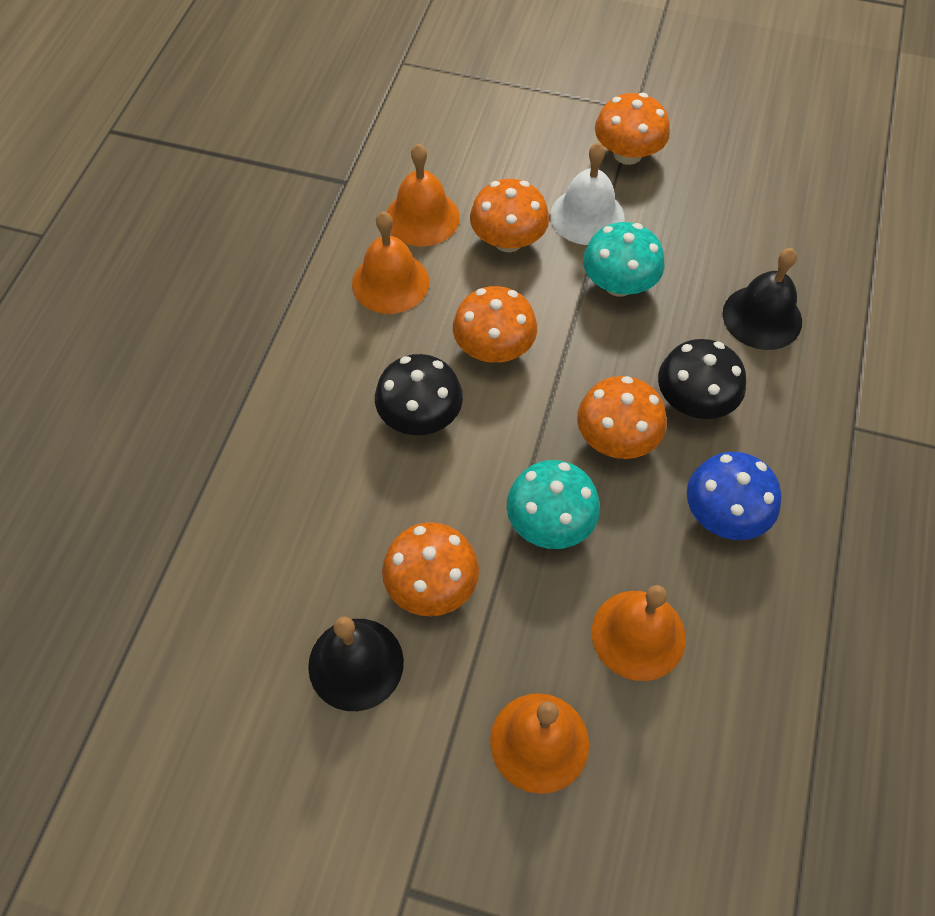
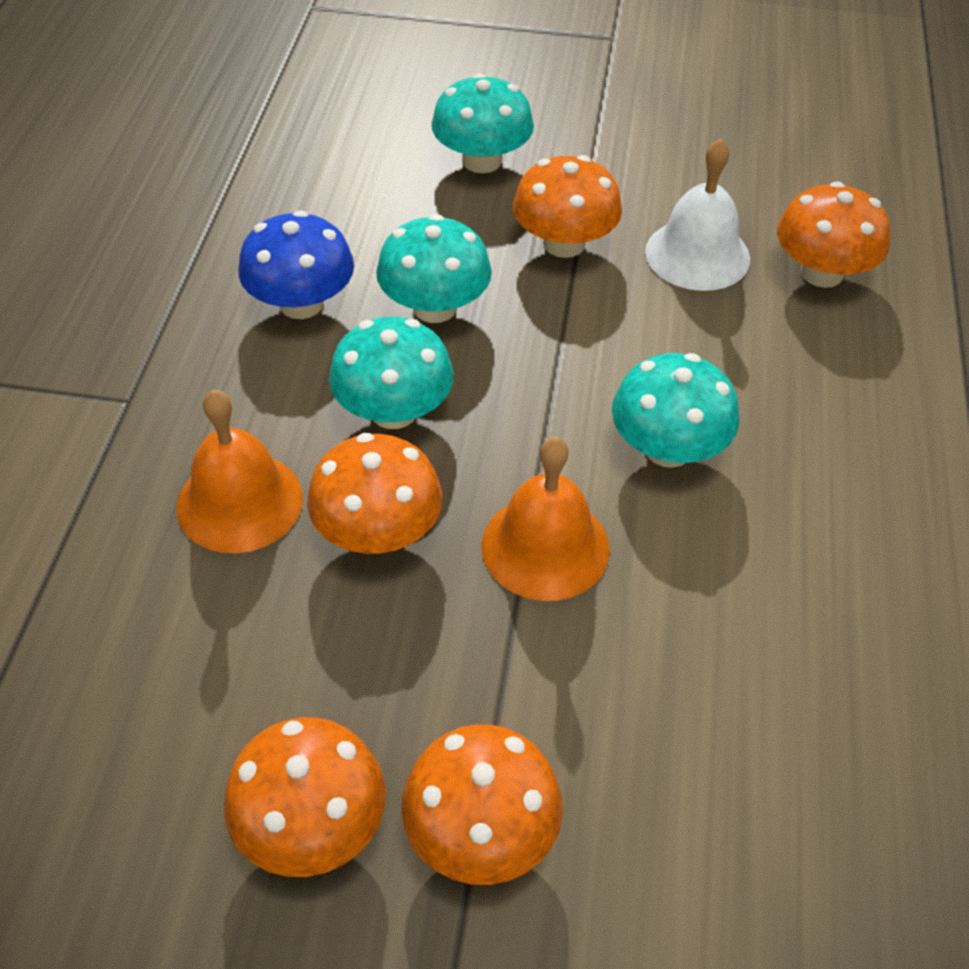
black bell: [308,617,404,711] [723,248,802,350] = 2 -> none = 0
black mushroom: [375,354,463,435] [658,339,746,419] = 2 -> none = 0
orange bell: [352,212,429,314] [387,144,460,247] [490,693,589,794] [592,585,686,681] = 4 -> [177,390,303,553] [482,437,610,601] = 2
turquoise mushroom: [507,460,600,549] [583,222,665,296] = 2 -> [329,317,454,429] [376,214,492,323] [431,73,534,173] [612,353,739,468] = 4

